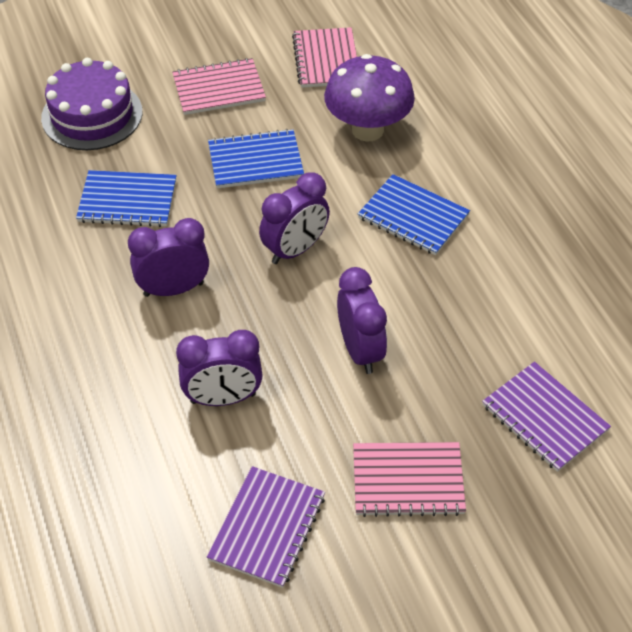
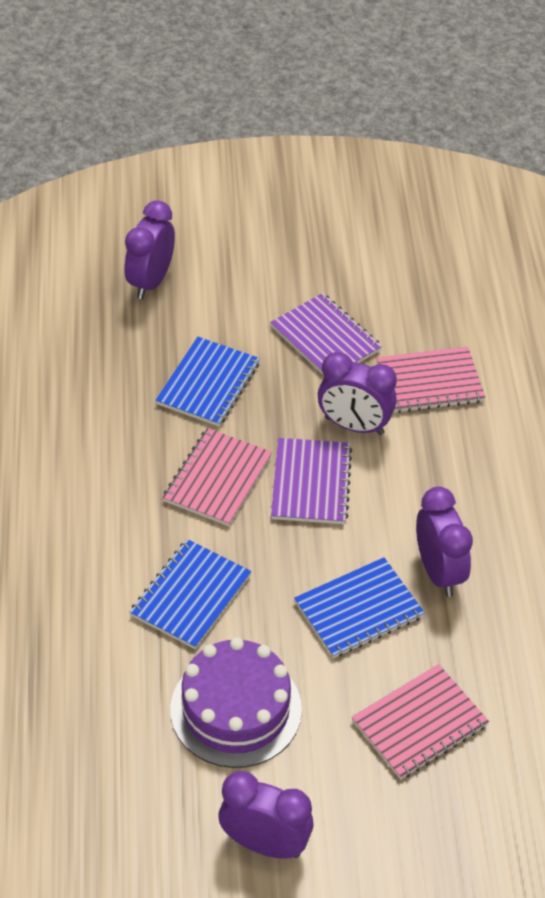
purple mushroom: [324,54,415,142] = 1 -> none = 0

